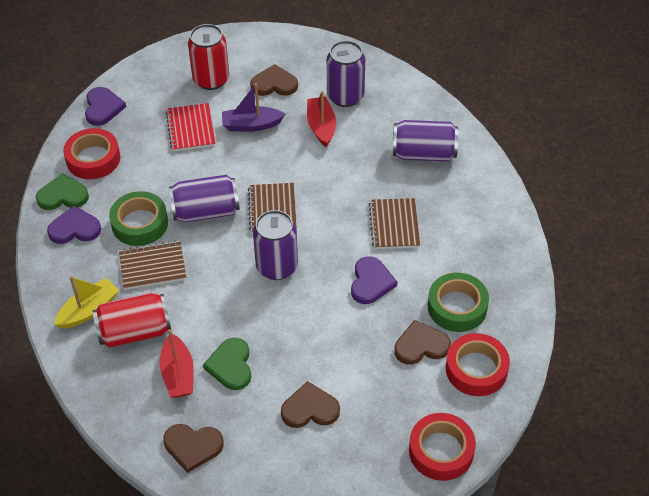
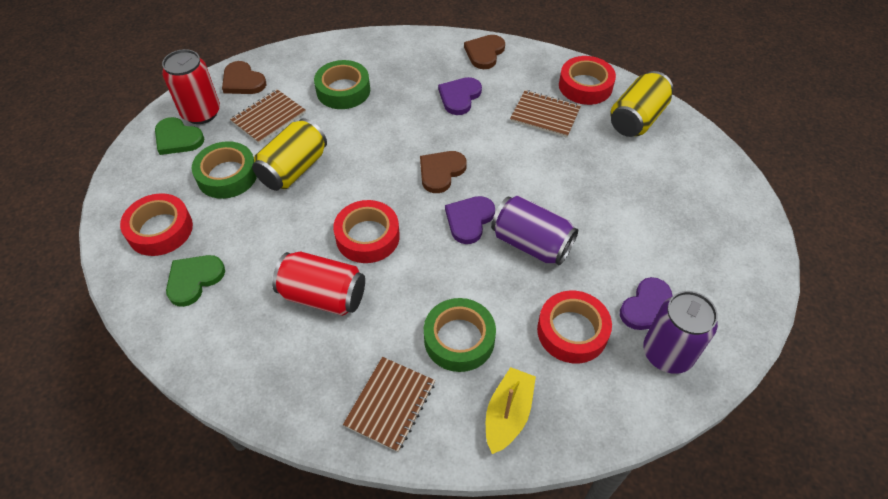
brown heart: [163,424,224,473] [250,64,298,96] [281,381,340,428] [394,320,451,364] = 4 -> [222,61,266,94] [420,151,467,193] [464,35,505,69] = 3
green tape: [109,191,168,246] [428,273,489,332] = 2 -> [192,141,257,199] [314,60,370,109] [424,298,496,372] = 3
purple boat: [222,83,285,132] = 1 -> none = 0
purple can: [169,175,240,222] [253,210,298,280] [327,41,365,107] [393,120,459,162] = 4 -> [491,195,578,265] [643,291,718,374] = 2
red boat: [160,329,194,398] [307,91,336,147] = 2 -> none = 0
red notebook: [166,103,216,151] = 1 -> none = 0
red tape: [63,128,120,179] [409,413,476,481] [446,333,510,396] = 3 -> [120,193,193,256] [333,200,400,263] [537,291,612,363] [559,56,616,105] = 4
yellow can: none = 0 -> [252,118,327,191] [610,71,673,137] = 2

